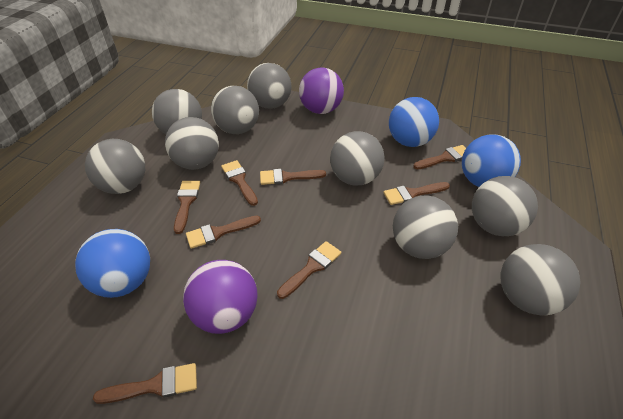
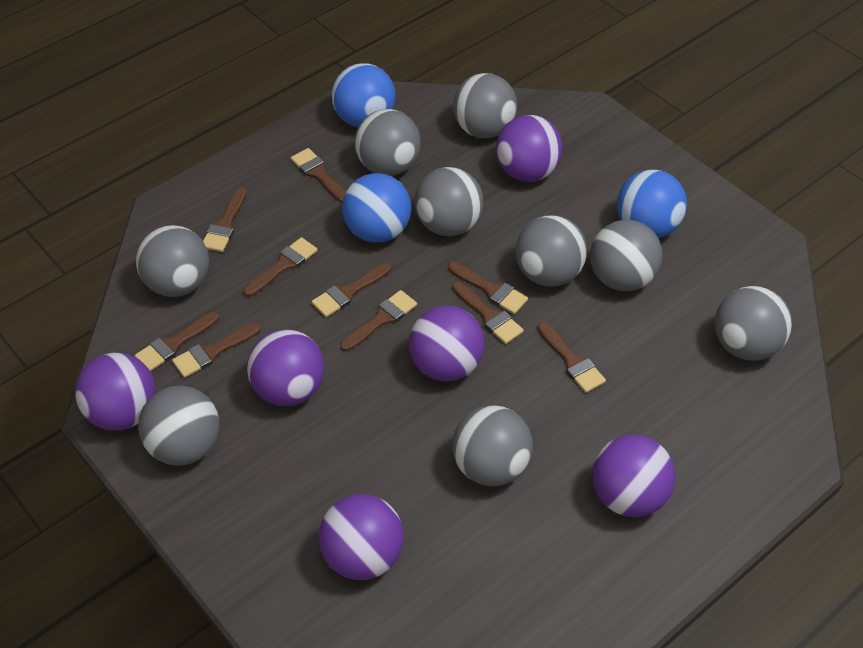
brown brush: [93,363,197,404] [174,181,200,234] [186,216,261,249] [221,160,258,206] [260,169,326,185] [277,241,341,299] [383,182,450,205] [413,145,466,169] = 8 -> [135,312,220,371] [172,323,261,378] [203,187,246,252] [243,237,318,297] [291,148,346,203] [311,263,391,317] [340,290,417,351] [448,262,528,314] [452,281,524,344] [537,322,606,393] = 10
purple ball: [183,260,258,334] [299,68,344,114] = 2 -> [75,353,156,431] [247,329,325,406] [319,494,404,580] [409,306,485,382] [496,115,563,182] [592,434,676,517] = 6

